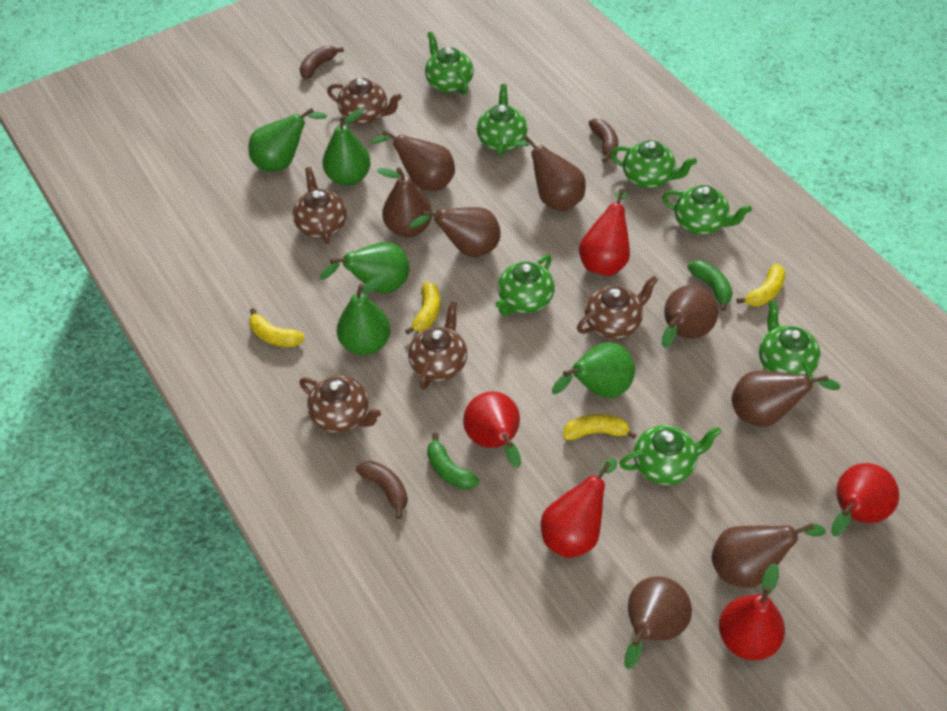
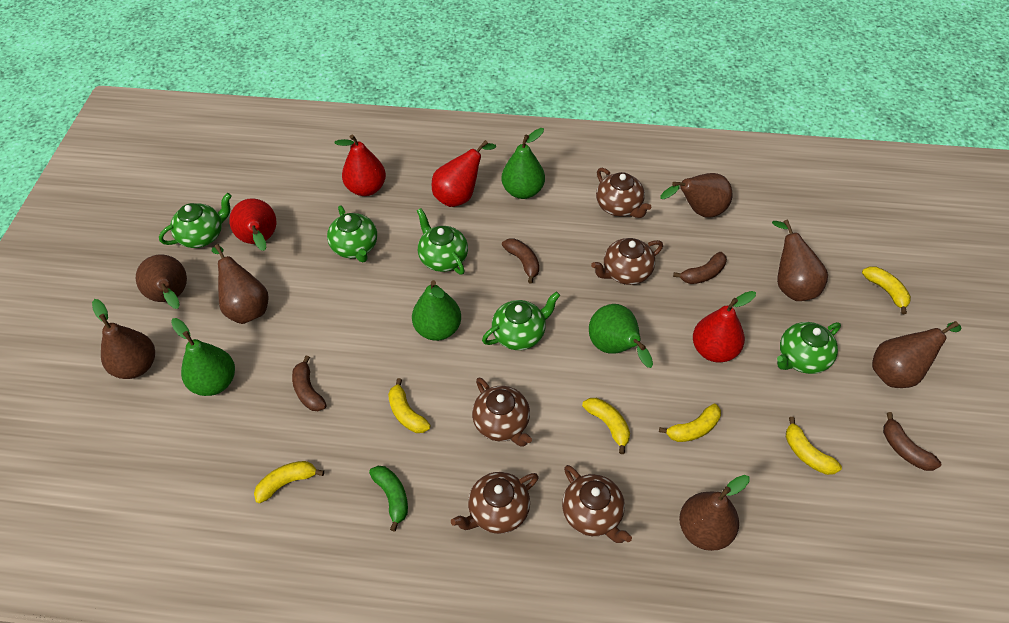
brown banana: [300,45,344,79] [356,461,408,519] [589,118,618,163] = 3 -> [292,356,327,411] [502,238,539,284] [673,252,727,284] [883,412,941,471] = 4
brown pear: [370,130,455,191] [376,167,432,237] [409,207,501,257] [513,136,586,211] [624,576,692,669] [662,285,718,348] [712,523,826,588] [732,371,841,427] = 8 -> [92,299,155,379] [136,255,187,309] [212,244,269,324] [660,173,733,218] [679,475,750,551] [772,219,828,301] [872,321,962,388] = 7
green banana: [427,433,479,490] [687,260,733,311] = 2 -> [369,466,408,532] = 1
green pear: [248,108,327,172] [320,242,410,294] [322,108,371,186] [337,276,391,355] [552,342,635,398] = 5 -> [171,318,235,396] [412,280,461,341] [501,128,545,199] [589,304,653,368] = 4
green teapot: [425,31,474,95] [477,84,528,157] [495,255,555,316] [610,140,697,188] [619,425,722,485] [662,185,752,235] [759,300,821,386] = 7 -> [159,193,232,248] [327,205,377,262] [417,208,468,275] [482,292,560,350] [777,322,841,374] = 5
red pear: [463,391,521,468] [541,458,617,558] [579,189,630,276] [719,563,785,661] [831,463,899,536] = 5 -> [229,198,276,251] [334,134,386,196] [432,140,496,207] [693,291,756,363] = 4
yellow banana: [249,308,305,347] [405,282,440,335] [563,414,636,440] [737,264,786,307] = 4 -> [254,461,324,503] [388,378,431,433] [582,398,630,454] [659,404,721,442] [786,417,842,475] [862,266,911,314] = 6

